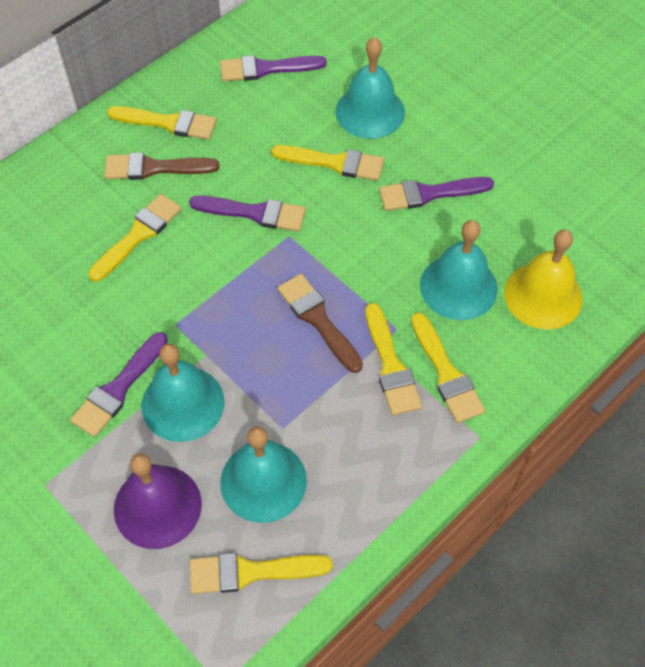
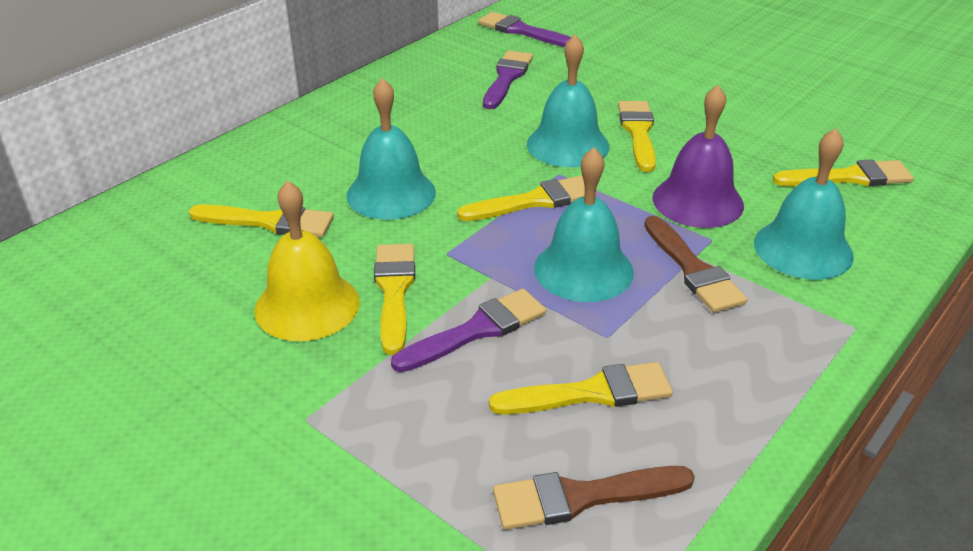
purple brush: [70,332,168,437] [189,195,306,231] [220,55,327,82] [379,177,494,211] = 4 -> [391,289,546,372] [478,12,571,47] [483,51,533,109] = 3

